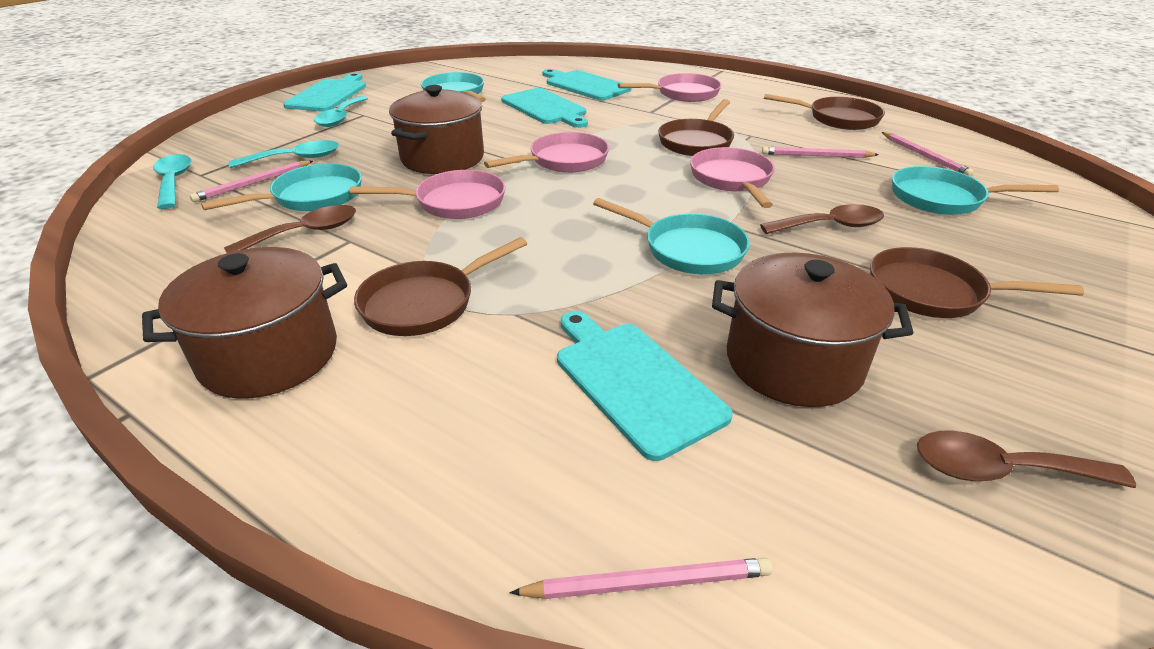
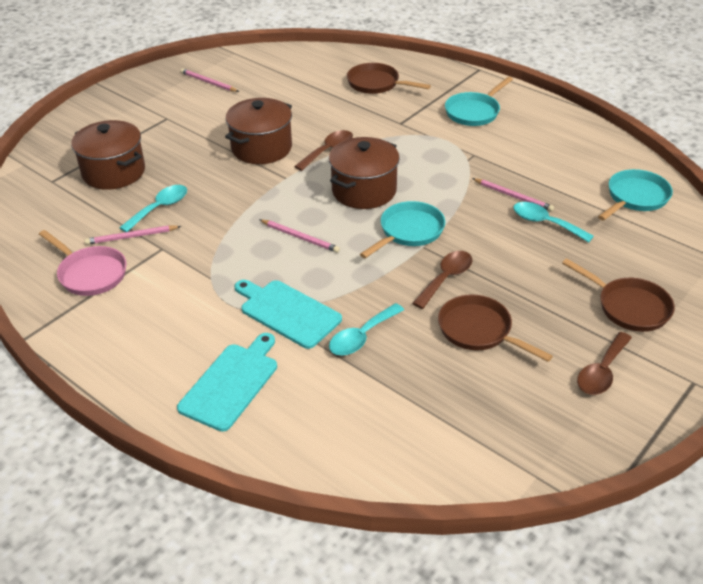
brown pan: [354,237,527,336] [658,99,734,156] [764,94,885,130] [870,247,1084,318] = 4 -> [347,63,431,94] [438,294,553,362] [562,258,675,332] = 3
pink pan: [349,170,505,219] [484,132,609,173] [618,73,722,102] [690,147,775,208] = 4 -> [39,230,127,296] = 1
turquoise cutting board: [283,73,366,112] [501,88,588,128] [542,69,631,101] [557,311,733,461] = 4 -> [177,333,277,432] [235,280,342,349] = 2
turquoise pan: [201,163,362,211] [421,72,486,102] [593,198,750,274] [892,166,1059,215] = 4 -> [360,201,445,259] [445,77,513,126] [598,169,673,221] = 3

